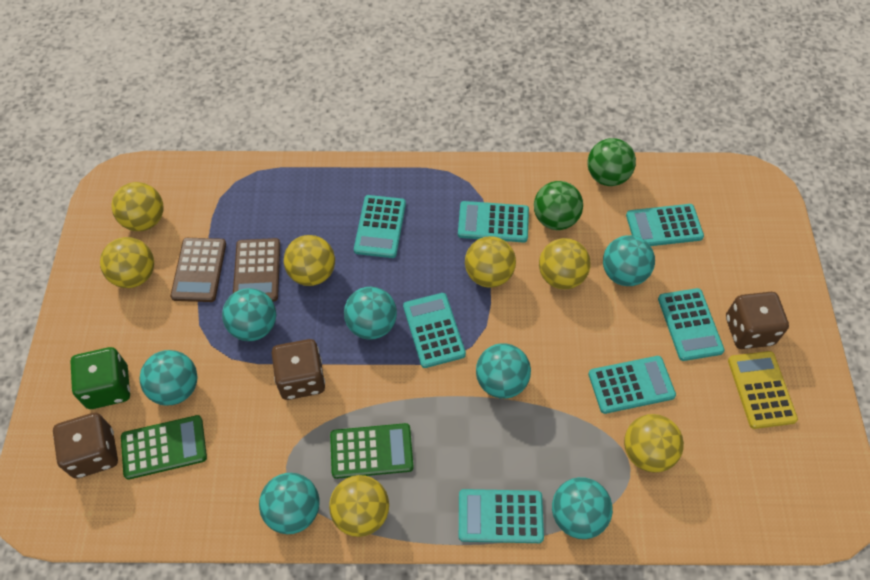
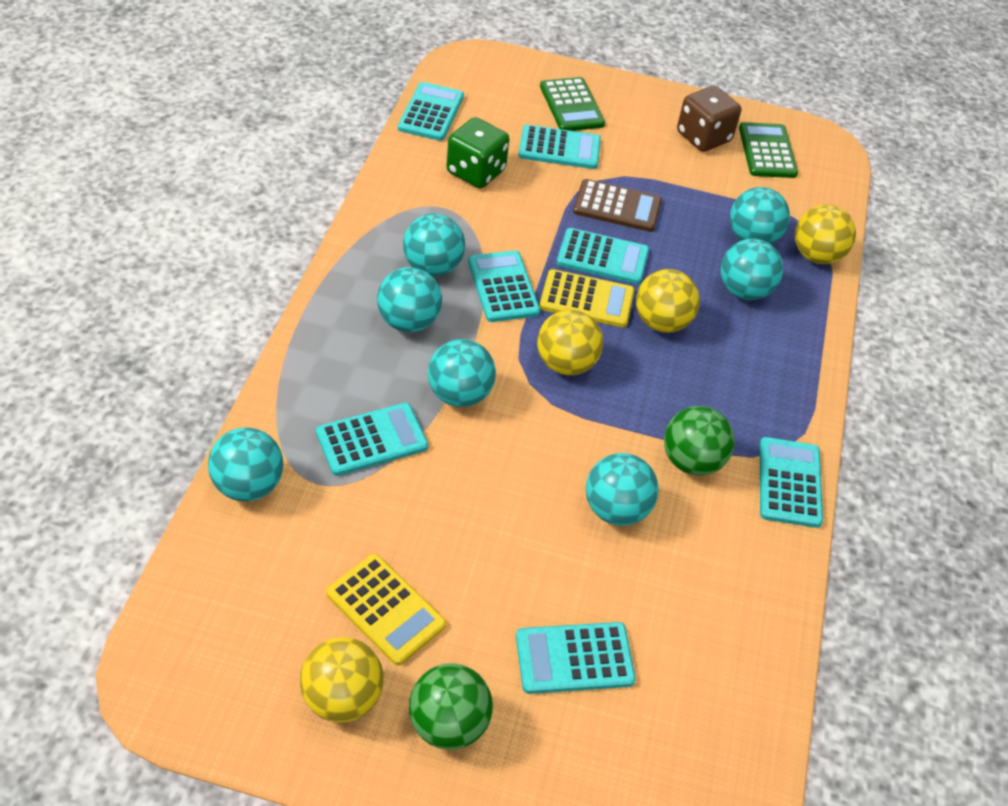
brown calculator: [170,238,226,302] [233,238,280,302] = 2 -> [573,179,662,232] = 1
brown dice: [53,413,118,479] [272,339,325,400] [726,292,789,349] = 3 -> [677,86,741,152] = 1
yellow ball: [100,237,154,288] [111,182,164,231] [284,235,335,286] [329,475,389,537] [465,236,516,288] [539,238,591,289] [624,414,684,473] = 7 -> [300,637,384,722] [537,309,603,375] [636,269,700,333] [795,204,856,264] = 4
yellow calculator: [728,351,798,429] = 1 -> [326,554,446,665] [539,269,635,327] = 2

